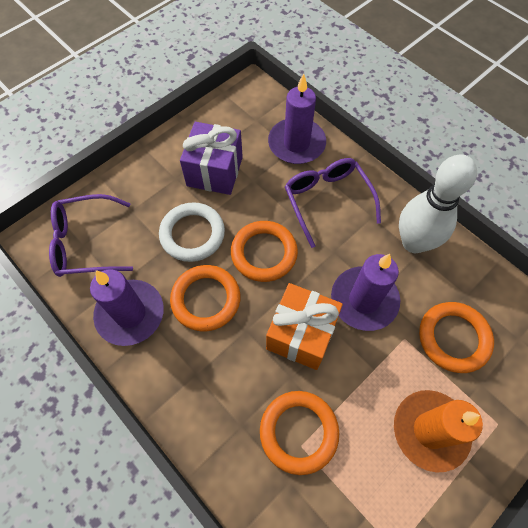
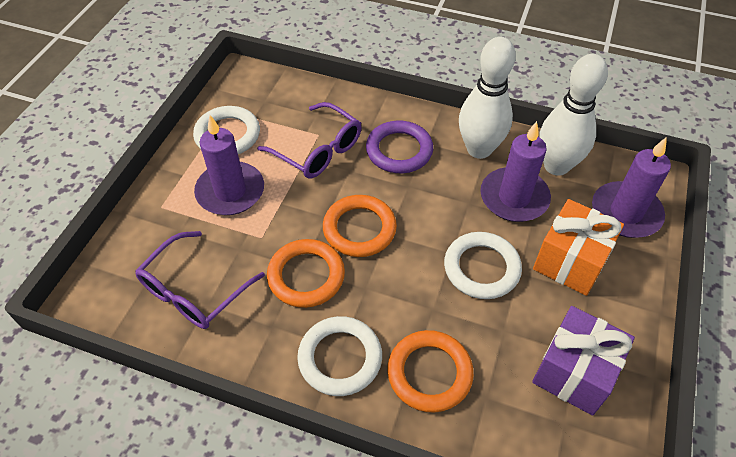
orange candle: [394,390,483,473] = 1 -> none = 0
orange ring: [170,265,241,331] [231,221,298,282] [260,391,339,475] [419,302,494,373] = 4 -> [267,239,345,308] [323,195,397,257] [387,330,474,413] = 3
purple ring: none = 0 -> [366,121,433,173] = 1
white bowling pin: [399,154,477,253] = 1 -> [459,37,516,159] [539,54,608,176] = 2
white ring: [159,202,225,262] = 1 -> [193,106,260,154] [297,316,382,396] [444,232,522,299] = 3

